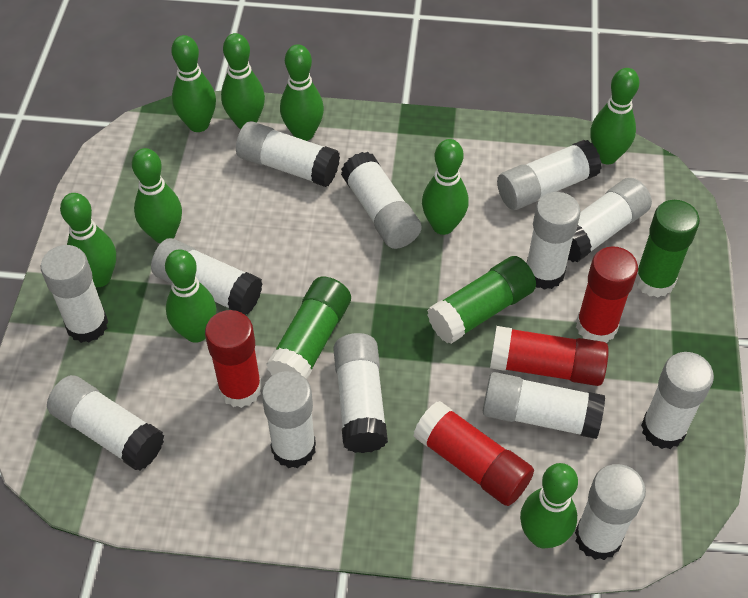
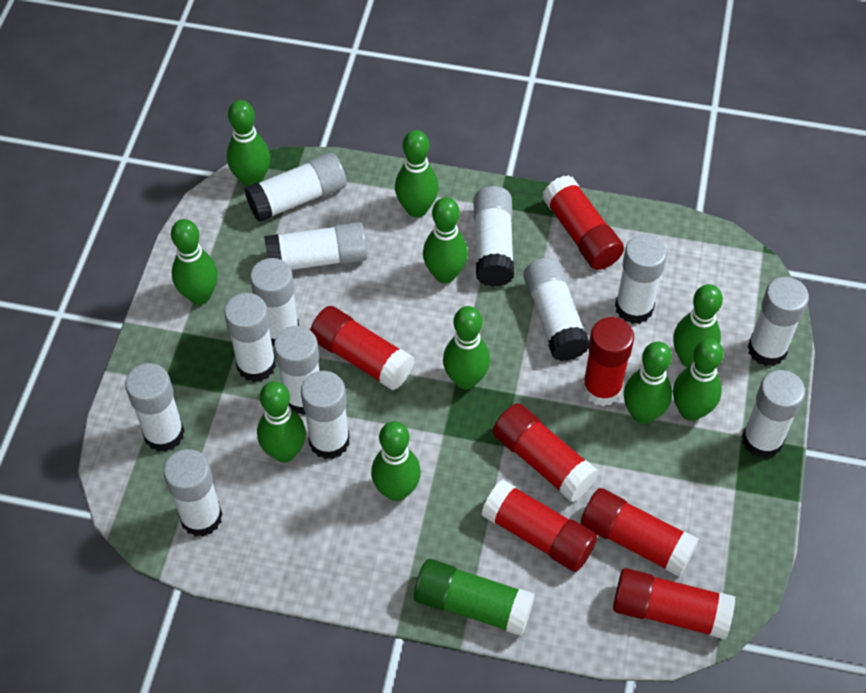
green bowling pin: [60,193,116,287] [132,148,182,243] [165,249,216,343] [171,35,216,132] [221,33,265,129] [280,44,324,141] [422,139,469,235] [520,463,578,548] [590,68,639,164] = 9 -> [171,219,218,305] [227,100,270,187] [257,381,306,462] [371,421,421,501] [395,130,439,218] [423,197,468,283] [443,306,490,389] [624,342,672,424] [673,284,723,367] [673,338,724,421] = 10
green glue stick: [266,277,351,380] [427,256,536,344] [635,200,700,297] = 3 -> [414,559,535,636] = 1
red glue stick: [205,310,262,408] [413,401,534,506] [490,326,609,386] [576,246,638,343] = 4 -> [310,306,414,391] [481,480,597,572] [493,403,599,502] [542,175,624,270] [581,488,699,577] [582,317,634,406] [613,568,735,640] = 7

